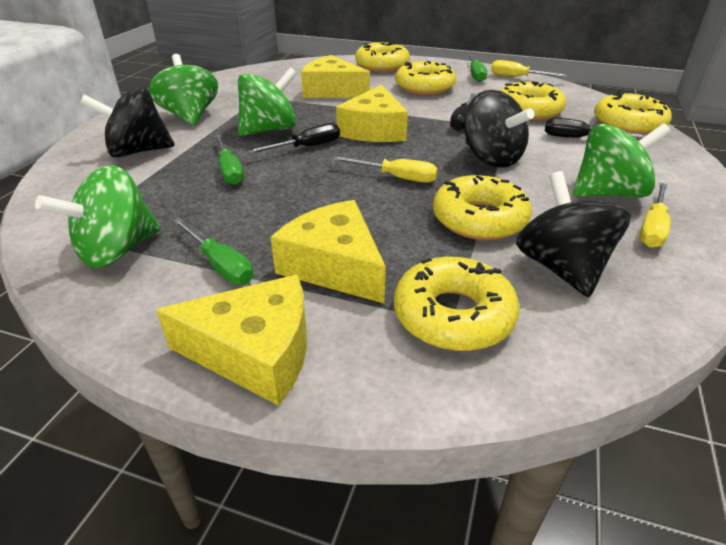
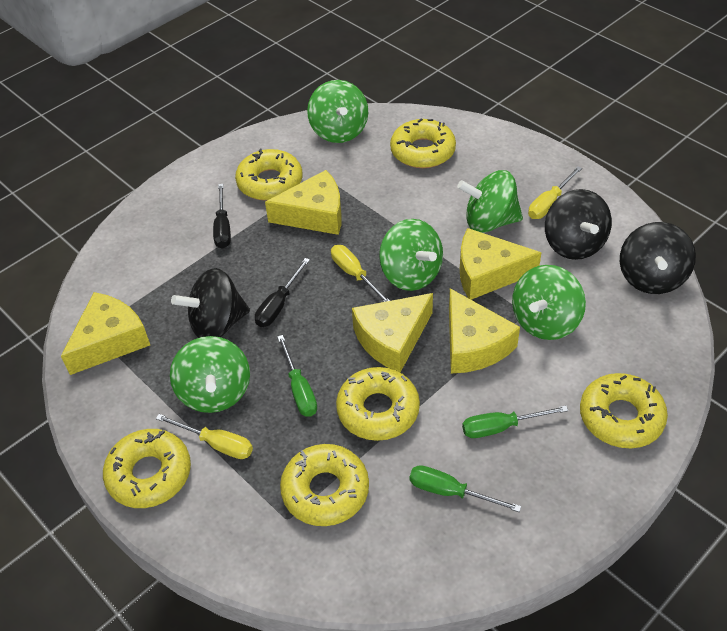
black screwdriver: [247,123,340,154] [450,93,477,131] [545,118,646,138] = 3 -> [213,184,231,249] [255,258,310,327] = 2
green spinning top: [35,165,161,268] [149,54,218,126] [238,67,297,136] [573,123,671,198] = 4 -> [170,336,250,413] [307,80,368,143] [379,219,443,291] [457,170,523,233] [512,265,586,340] = 5
yellow cheese: [156,274,307,406] [270,200,386,303] [301,55,370,98] [336,85,408,142] = 4 -> [61,292,150,375] [265,170,342,235] [352,293,433,372] [449,288,520,374] [460,228,542,300] = 5

